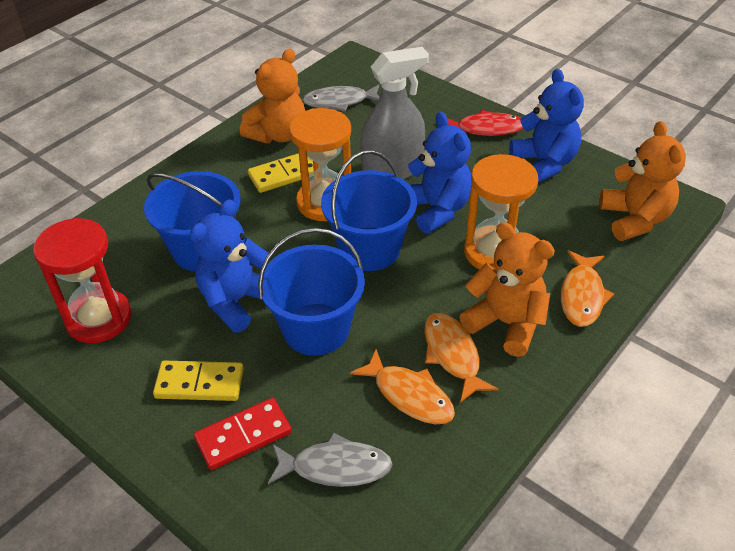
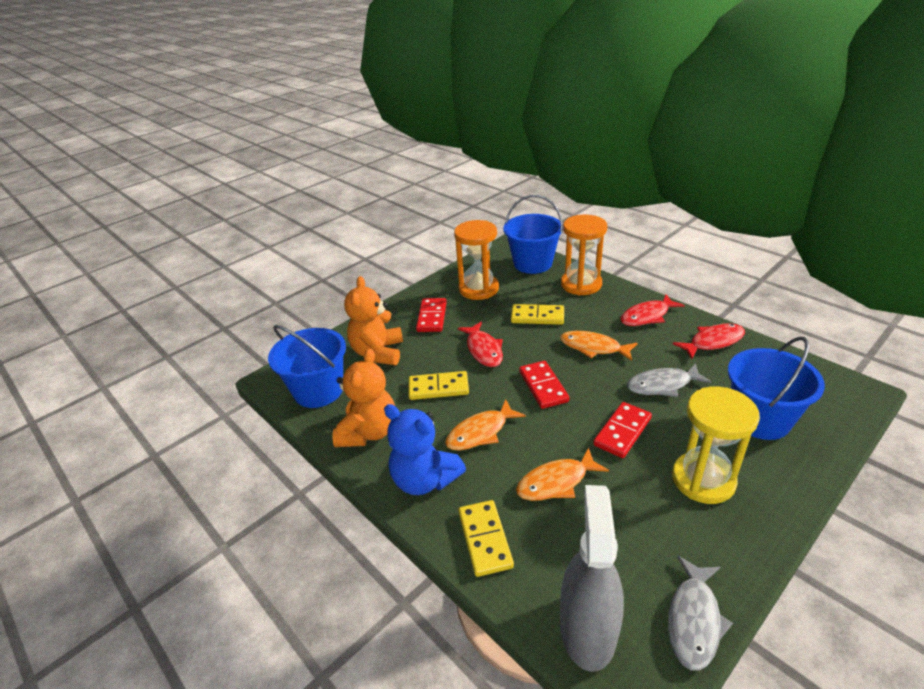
blue teddy bear: [190,199,269,333] [408,112,471,234] [509,69,584,183] = 3 -> [384,404,466,495] = 1
orange teddy bear: [240,49,305,144] [459,222,555,357] [599,121,686,241] = 3 -> [333,348,395,447] [344,276,403,365] = 2
red domino: [194,398,292,470] = 1 -> [416,298,447,332] [519,361,569,409] [593,402,652,458] = 3
red fish: [447,110,523,136] = 1 -> [458,322,503,367] [620,294,685,326] [673,323,745,359] = 3
red hourglass: [33,218,132,343] = 1 -> none = 0
yellow domino: [153,361,244,401] [248,153,314,193] = 2 -> [409,371,469,400] [458,500,514,577] [511,304,564,325] = 3
yellow hourglass: none = 0 -> [672,386,760,504] = 1

